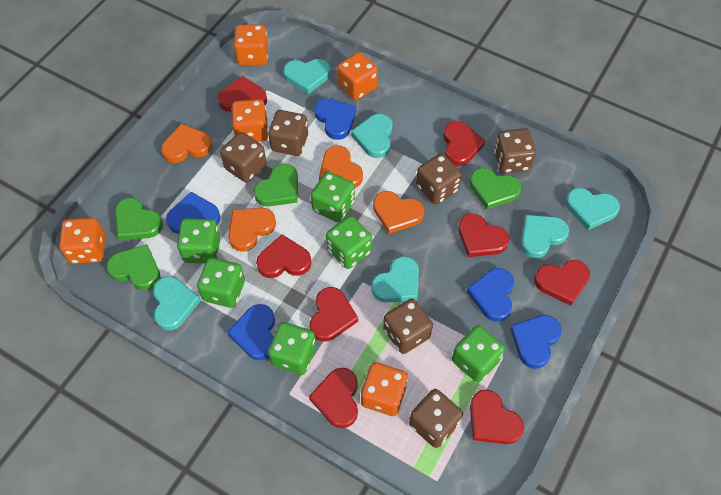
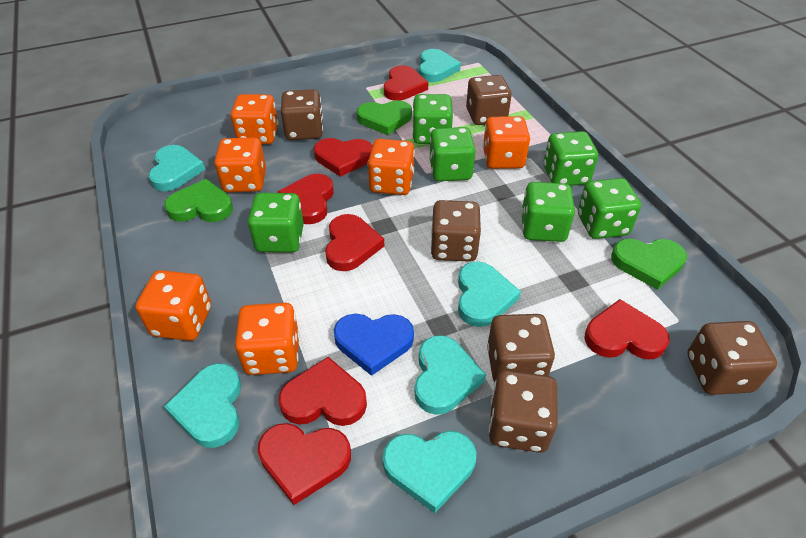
blue heart: [166,192,220,234] [228,304,275,360] [314,98,356,140] [467,268,514,322] [510,315,562,369] = 5 -> [334,314,414,376] = 1
green heart: [106,244,160,290] [115,198,163,240] [254,164,298,206] [470,168,521,209] = 4 -> [164,179,233,222] [357,100,412,135] [611,239,687,290] = 3
orange dice: [59,218,105,264] [232,99,268,142] [233,24,268,65] [337,52,378,100] [361,362,408,416] = 5 -> [136,270,211,341] [215,138,266,192] [231,94,278,144] [235,303,299,375] [368,139,415,195] [483,116,530,169] = 6
orange heart: [161,124,212,163] [228,208,276,252] [319,146,363,188] [373,191,424,234] = 4 -> none = 0
red heart: [218,76,267,112] [256,235,311,278] [309,368,358,428] [310,287,358,341] [443,121,485,166] [458,214,509,257] [470,390,524,444] [534,260,590,306] = 8 -> [258,423,351,505] [278,174,334,224] [279,357,367,426] [314,138,373,177] [325,214,384,271] [384,65,428,101] [584,299,670,360] = 7

